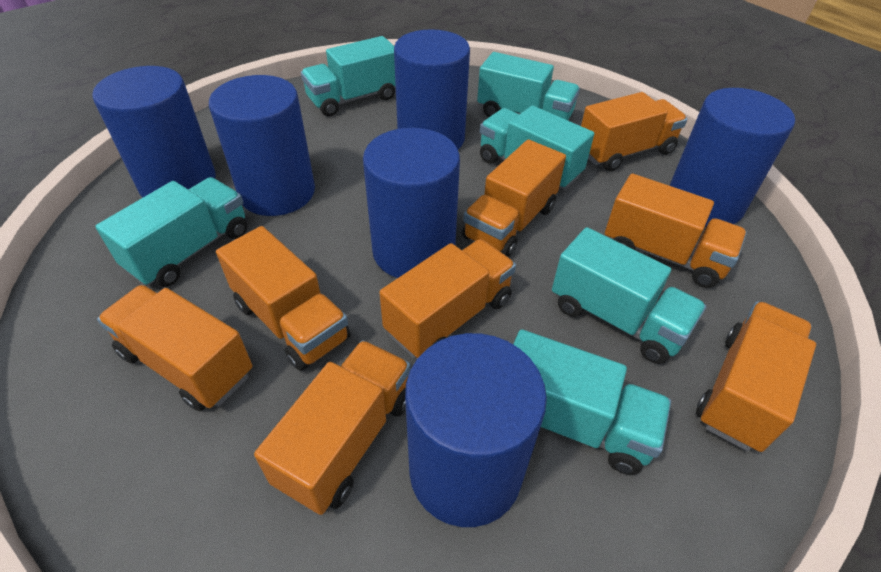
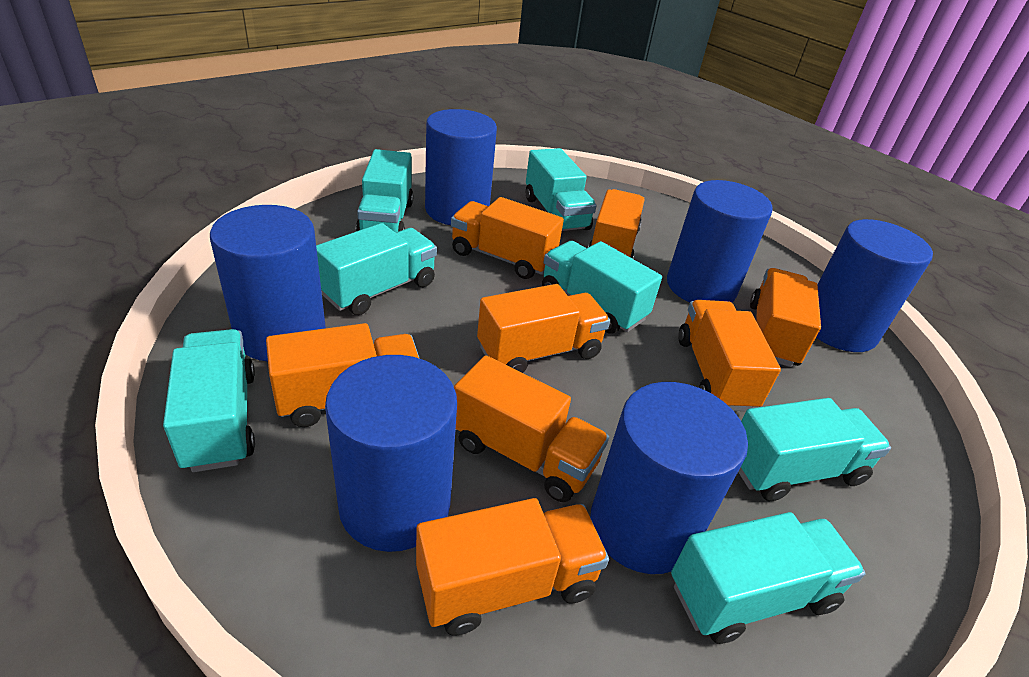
turquoise truck: [95,177,248,287] [301,36,396,116] [477,52,580,120] [480,106,594,190] [513,329,671,475] [552,227,706,364] = 6 -> [163,329,255,472] [316,223,437,315] [356,149,413,233] [526,148,596,231] [542,241,662,333] [671,512,866,644] [738,398,891,501] = 7

